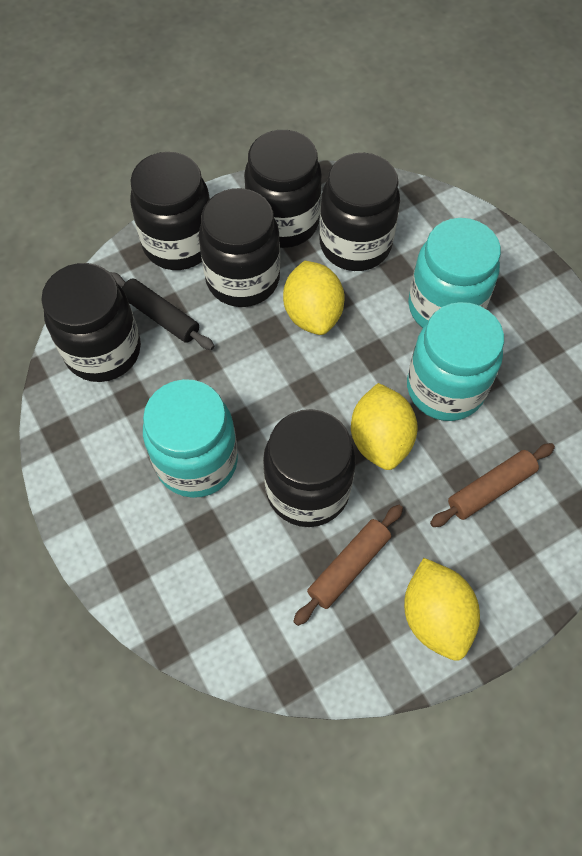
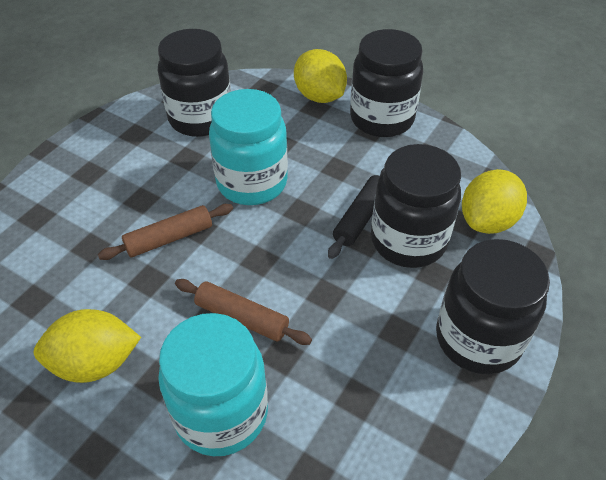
black jar: [41,263,141,382] [130,152,210,270] [199,188,280,307] [244,130,322,248] [263,409,356,527] [319,153,400,271] = 6 -> [158,29,231,137] [350,29,423,137] [371,144,461,268] [436,239,550,375] = 4
turquoise jar: [143,379,238,498] [407,302,504,421] [408,218,501,328] = 3 -> [158,313,268,456] [209,89,288,205] = 2

